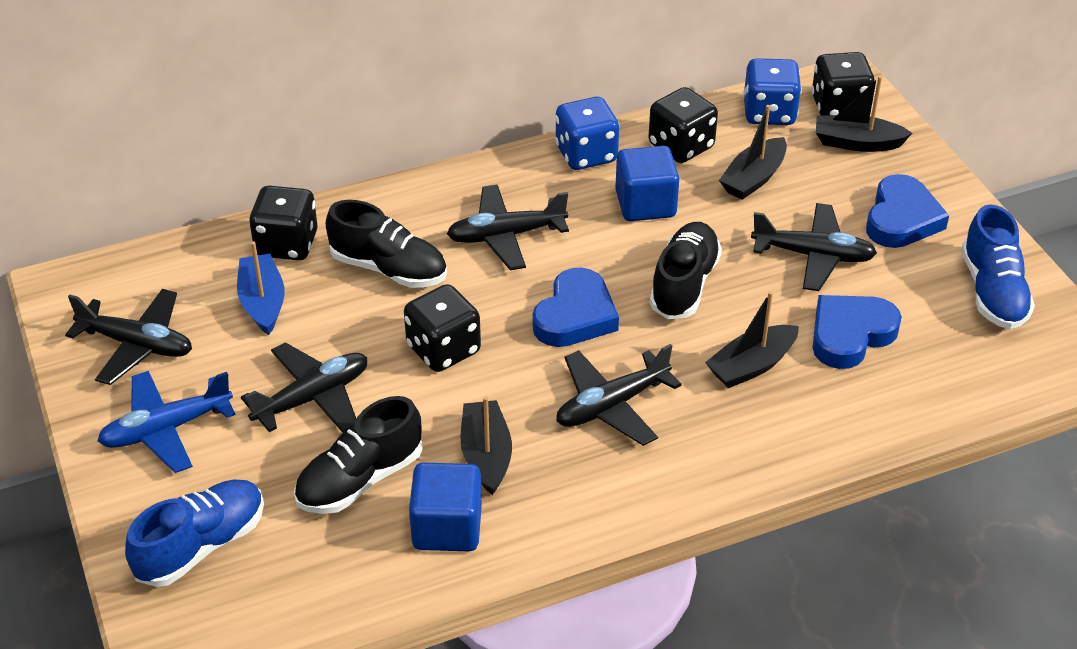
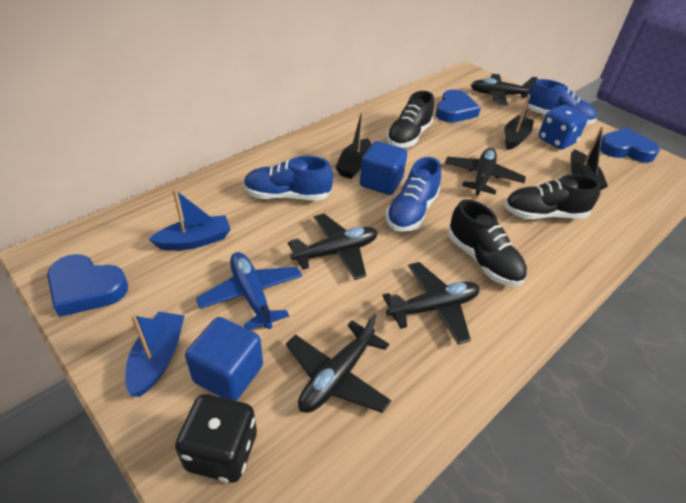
black boat: [460,396,512,495] [705,291,799,388] [719,105,787,200] [816,76,912,152] = 4 -> [335,112,372,179] [504,94,534,150] [571,127,608,190] = 3
black dice: [249,186,318,260] [404,284,481,372] [649,87,718,163] [811,52,875,115] = 4 -> [175,394,257,483] = 1
blue boat: [237,241,285,335] = 1 -> [125,312,184,397] [149,189,231,251] = 2
blue dice: [555,97,619,170] [743,58,802,125] = 2 -> [538,105,588,149] = 1
blue shoe: [125,479,264,587] [961,204,1035,329] = 2 -> [244,156,333,200] [386,157,441,232] [528,79,597,125] = 3

